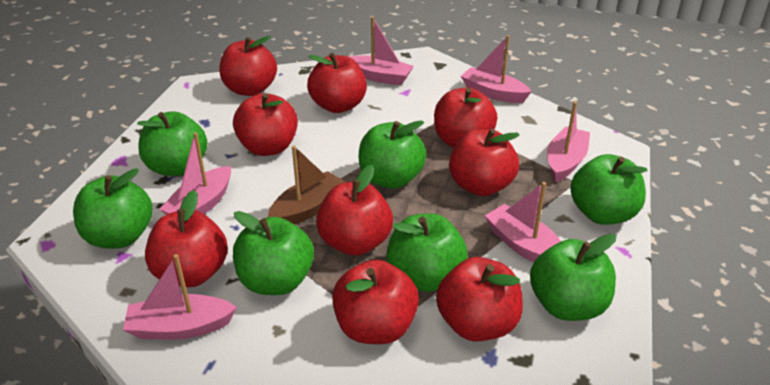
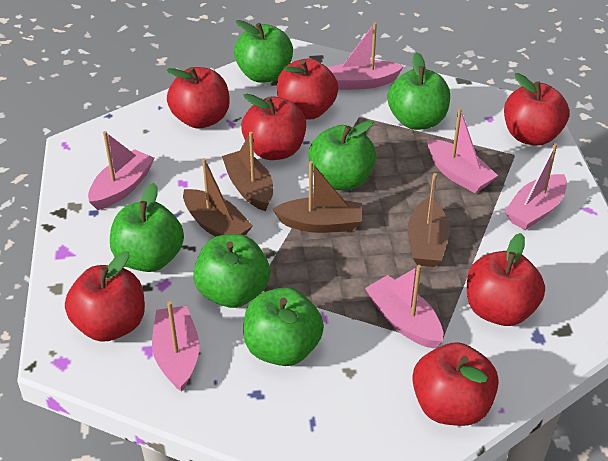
brown boat: [268,145,346,224] = 1 -> [183,158,253,237] [222,132,273,211] [272,161,362,233] [408,173,450,267] = 4
green apple: [73,168,152,249] [137,111,208,176] [233,211,314,295] [359,120,426,189] [386,213,468,292] [530,234,616,321] [570,154,648,225] = 7 -> [110,183,184,272] [193,234,270,308] [234,20,293,83] [243,287,324,366] [308,120,376,190] [388,52,450,130] = 6
red apple: [145,190,228,287] [219,36,277,96] [233,93,298,156] [307,53,367,113] [316,165,393,256] [332,260,419,344] [434,88,497,147] [436,257,523,342] [449,129,520,196] = 9 -> [65,251,145,342] [167,67,230,129] [241,94,306,160] [277,58,338,120] [412,342,499,426] [467,233,545,326] [504,73,569,146] = 7

